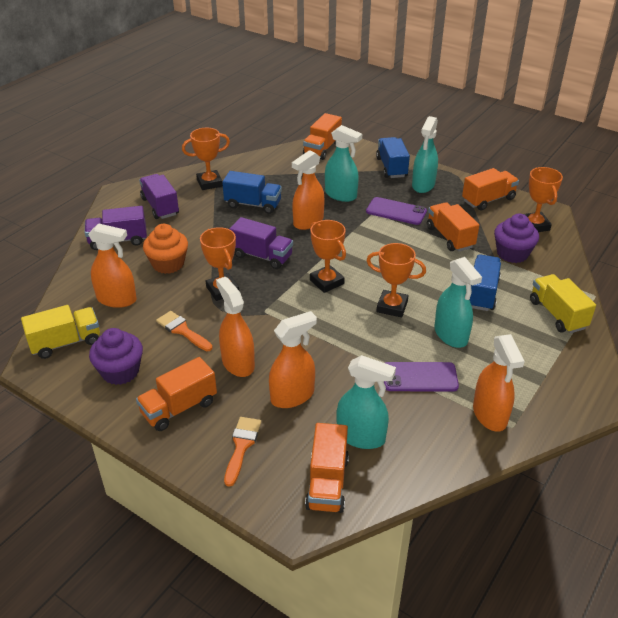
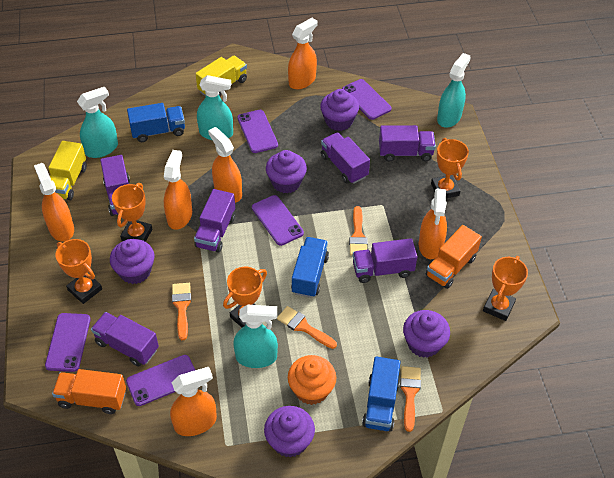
orange brush: [156,311,213,351] [224,417,261,487] = 2 -> [172,283,191,340] [277,306,337,349] [349,206,368,256] [400,366,421,432] = 4
orange spray bottle: [88,223,137,308] [216,277,255,377] [269,311,317,408] [292,150,325,230] [473,334,525,432] = 5 -> [34,163,74,242] [164,150,192,230] [170,367,217,436] [208,127,242,203] [288,18,318,89] [419,189,447,259] = 6
orange truck: [136,357,217,431] [303,113,342,160] [305,423,349,513] [427,202,479,251] [462,168,519,211] = 5 -> [52,369,126,414] [426,225,482,289] = 2
purple cupcake: [89,328,143,385] [494,214,539,263] = 2 -> [110,239,155,284] [264,406,315,458] [266,150,307,193] [320,89,359,131] [403,310,450,358] = 5
purple phone: [366,197,427,225] [384,362,459,392] = 2 -> [45,313,91,372] [126,355,195,406] [237,110,278,153] [252,195,304,246] [342,79,392,120] = 5
purple truck: [84,206,147,250] [139,174,179,219] [229,217,293,269] = 3 -> [91,312,159,367] [100,155,130,216] [194,189,236,253] [321,132,370,184] [353,238,417,283] [379,125,436,162] = 6

